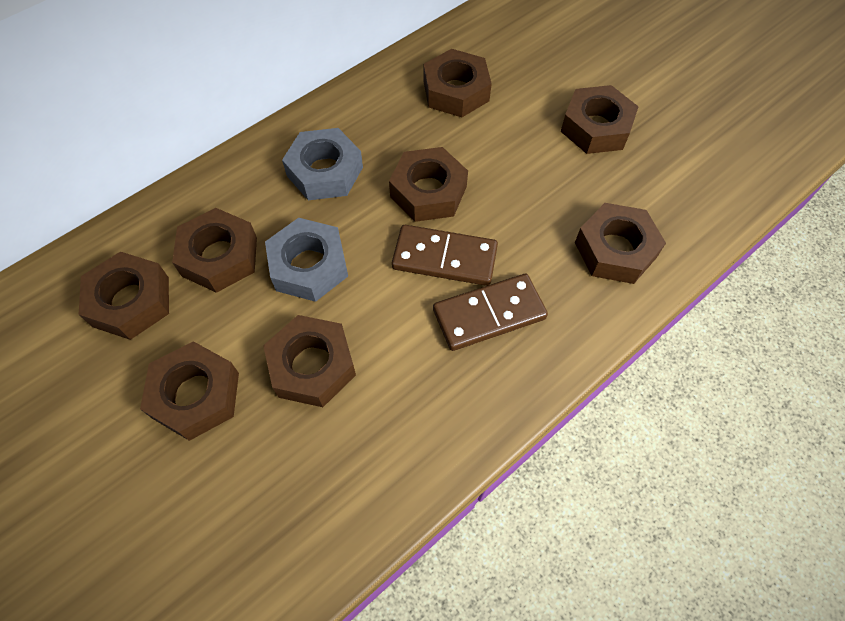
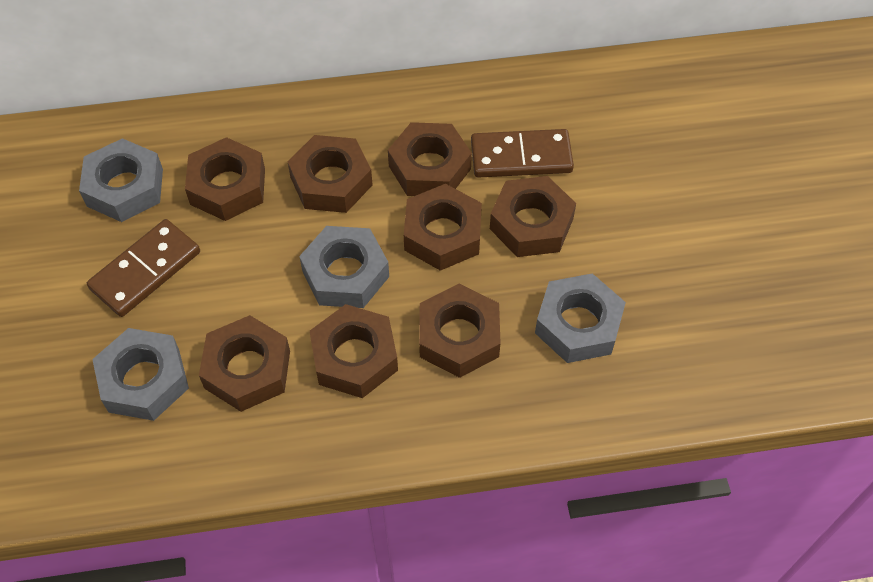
grey nut: [265,218,348,302] [282,128,363,200] = 2 -> [79,138,163,222] [92,328,189,421] [299,226,389,308] [535,273,626,363] = 4

